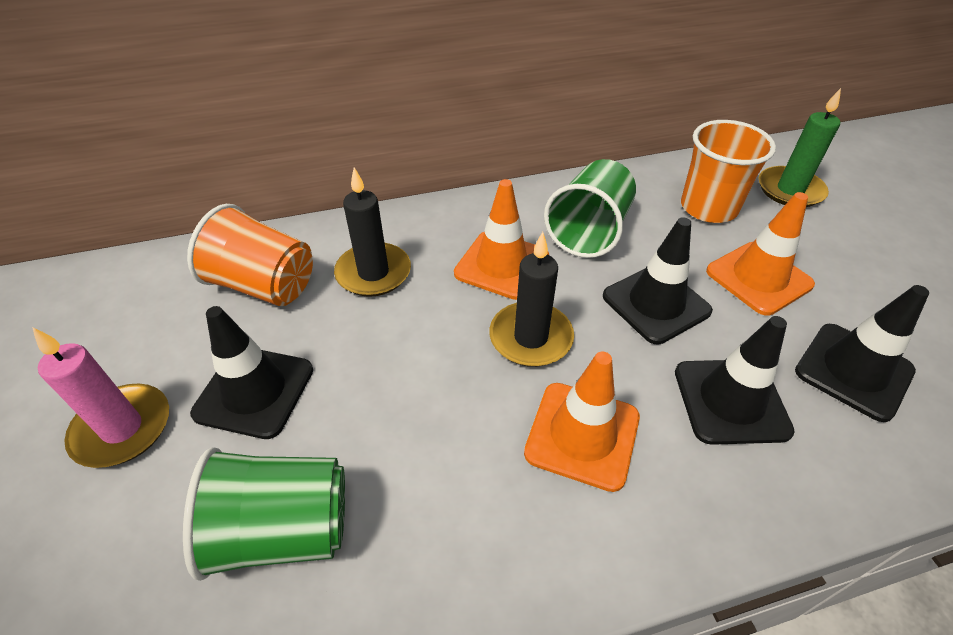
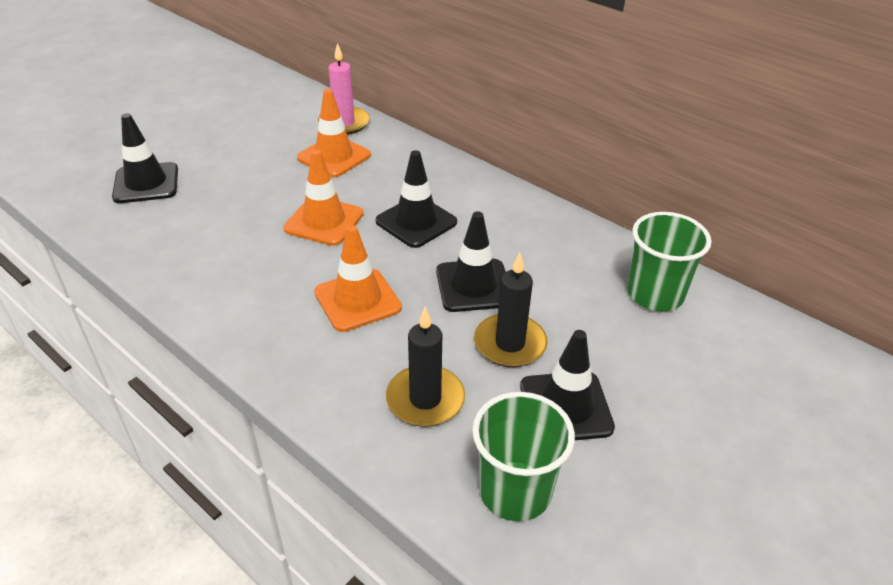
green candle: [759,88,841,207] = 1 -> none = 0
orange cup: [187,204,313,306] [681,120,776,223] = 2 -> none = 0

